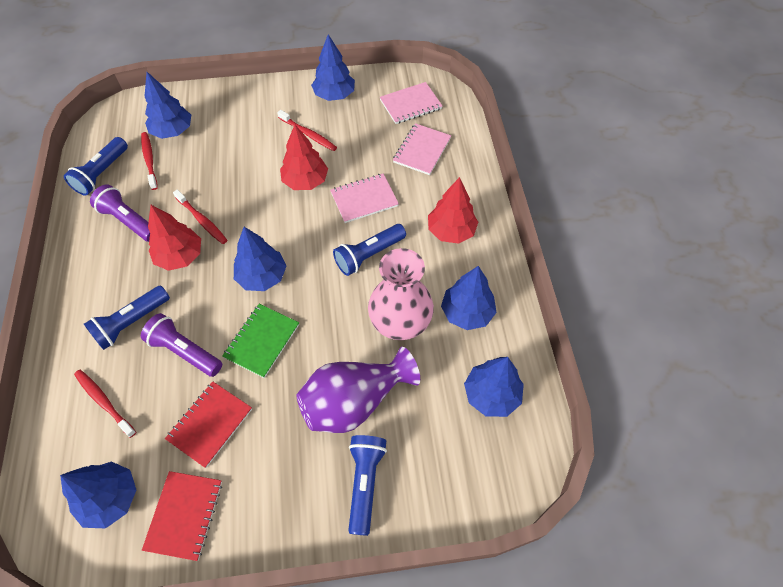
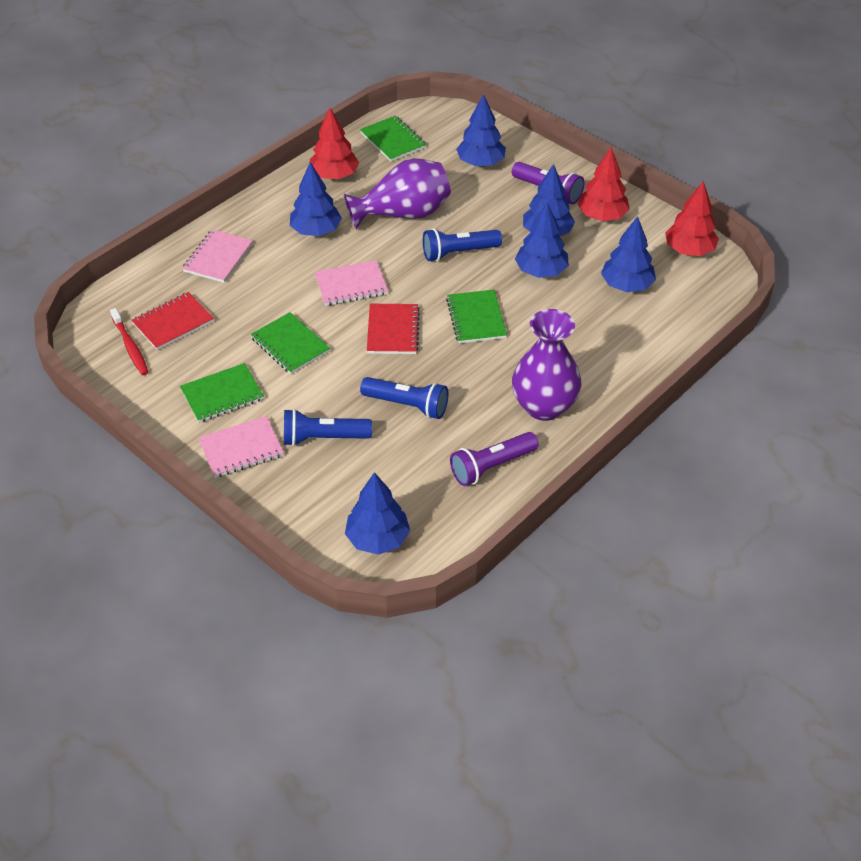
blue flashlight: [64,137,128,196] [84,285,170,350] [333,224,406,276] [348,435,387,536] = 4 -> [284,409,372,446] [360,377,448,419] [423,228,502,262] = 3
green notebook: [222,304,299,378] = 1 -> [180,363,264,423] [250,312,330,374] [360,116,426,162] [446,290,507,343] = 4
pink vase: [368,248,434,340] = 1 -> none = 0
purple vase: [297,347,420,433] = 1 -> [344,158,451,229] [512,309,581,421] = 2
red toothbrush: [74,370,136,438] [141,132,158,190] [173,190,227,244] [277,110,337,151] = 4 -> [110,308,148,375] = 1

